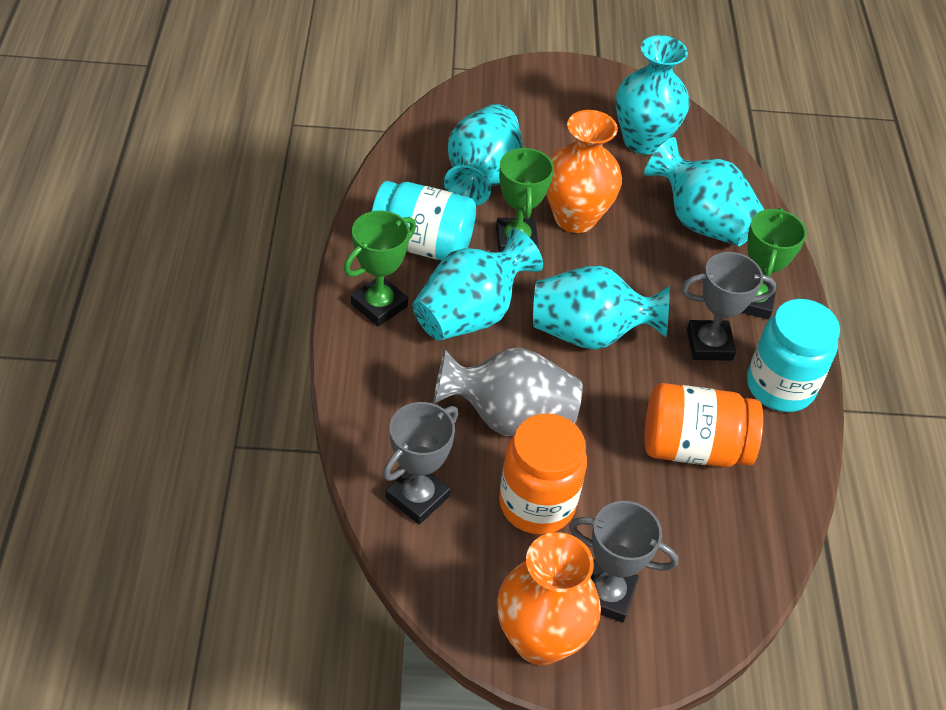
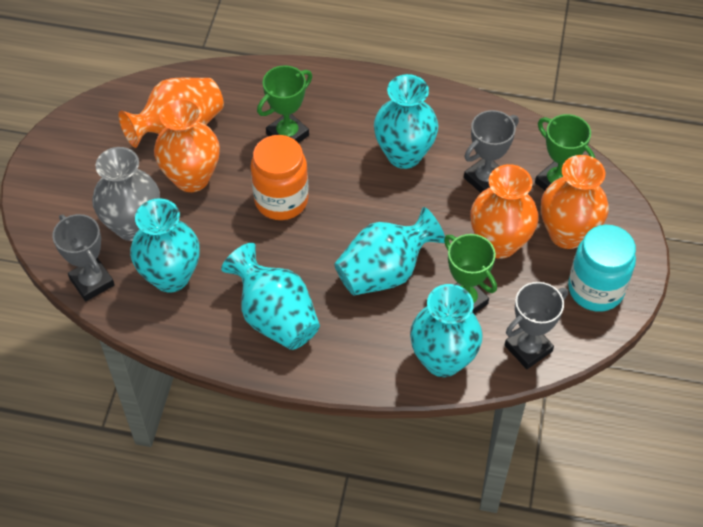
orange jar: [499,414,587,535] [644,383,763,467] = 2 -> [250,135,309,220] = 1
orange vase: [497,532,601,665] [546,110,622,233] = 2 -> [118,77,224,148] [154,98,220,192] [471,164,539,259] [541,155,609,249] = 4
turquoise jar: [372,181,476,260] [747,299,840,412] = 2 -> [568,225,636,312] = 1

